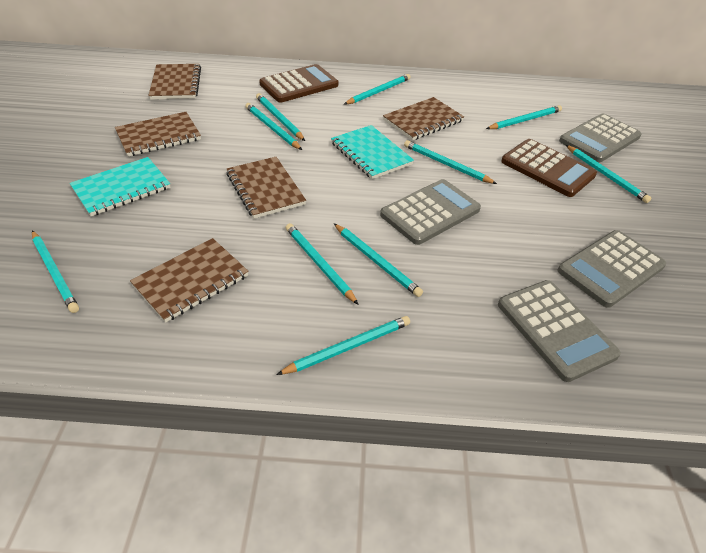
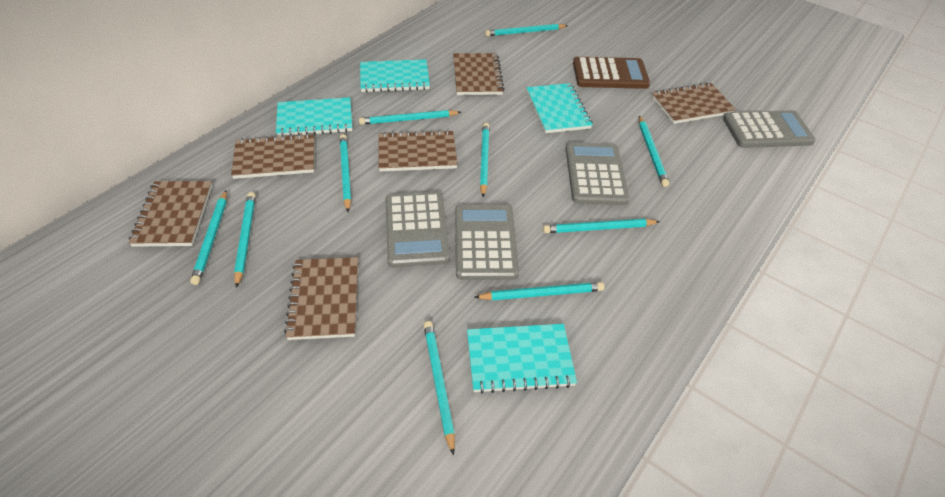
brown calculator: [259,64,338,102] [501,139,597,197] = 2 -> [573,57,650,89] = 1
brown notebook: [115,112,201,157] [130,238,249,323] [148,64,201,100] [226,157,306,219] [383,97,464,141] = 5 -> [129,181,212,247] [231,133,314,179] [284,257,358,340] [378,130,458,171] [453,53,504,95] [651,82,736,124] = 6
turquoise notebook: [70,157,171,216] [331,125,414,179] = 2 -> [276,97,352,137] [360,59,430,92] [467,324,577,394] [526,83,593,133] = 4

